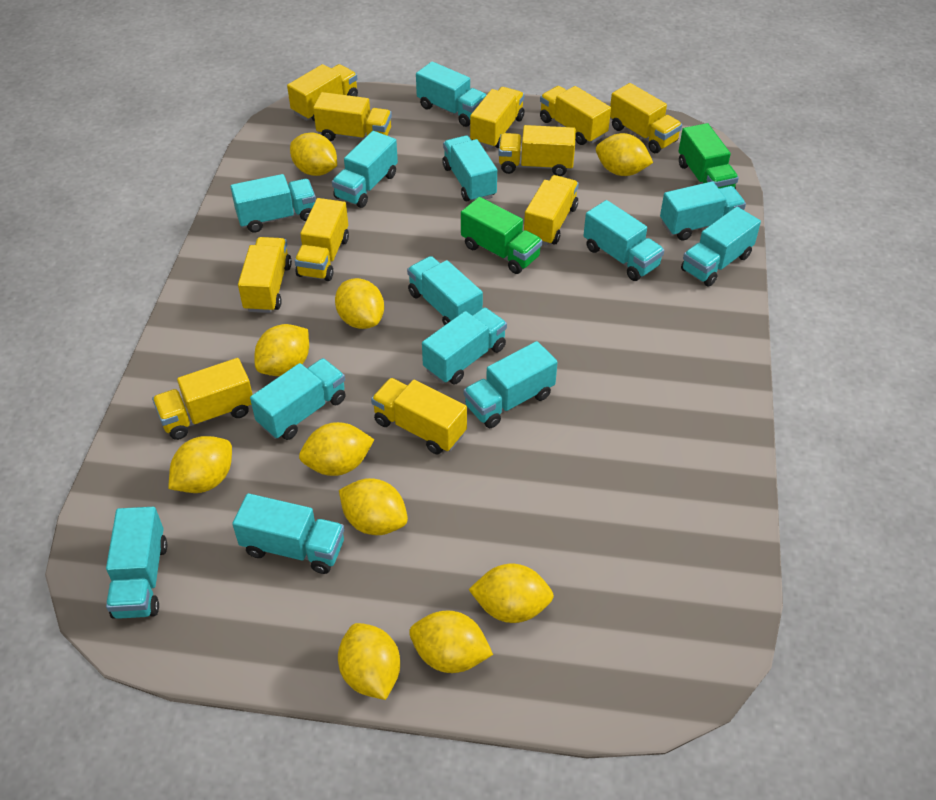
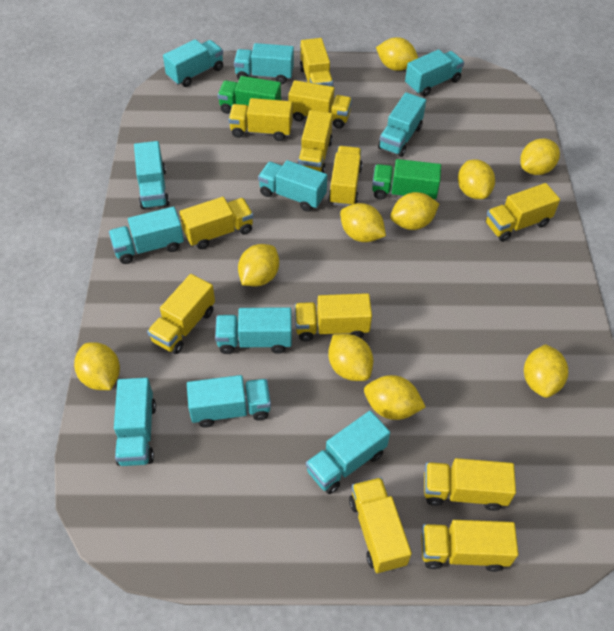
turquoise truck: [106,507,167,619] [230,174,316,233] [232,493,344,574] [250,358,346,440] [332,131,398,208] [407,256,483,326] [416,61,486,127] [422,307,507,385] [442,135,497,201] [464,341,558,428] [583,200,664,281] [660,181,746,241] [681,207,761,286] = 13 -> [109,206,184,264] [114,378,156,466] [134,141,170,209] [163,39,223,87] [187,375,271,428] [215,307,292,354] [234,43,294,84] [258,160,327,212] [306,411,390,494] [378,92,426,157] [405,49,464,97] = 11
yellow truck: [152,358,253,440] [238,237,292,313] [287,64,358,122] [295,198,349,281] [313,92,392,141] [371,378,467,454] [470,87,524,149] [499,125,576,176] [524,175,579,246] [540,86,611,145] [610,83,682,153] = 11 -> [147,274,215,354] [180,197,253,249] [229,98,293,141] [288,80,352,129] [295,293,372,341] [297,110,333,173] [300,38,334,87] [328,146,363,206] [349,477,412,573] [421,520,518,572] [424,458,516,511] [486,183,560,242] = 12

